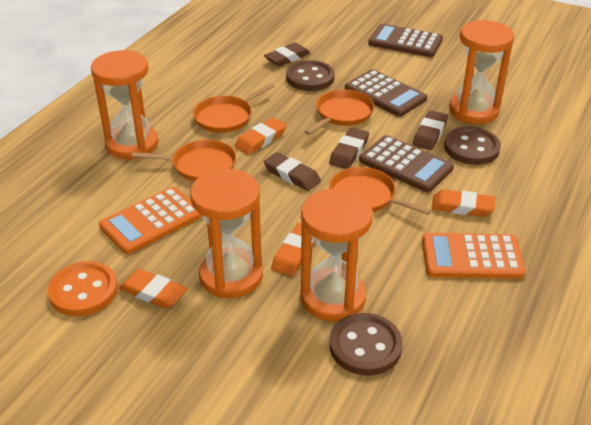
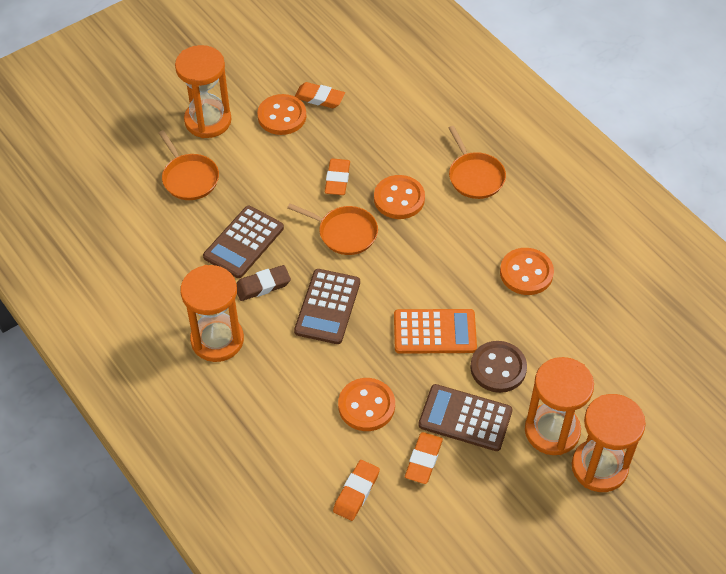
brown button: [286,60,335,91] [330,313,403,376] [444,127,501,165] = 3 -> [470,341,527,393] = 1
brown eraser: [264,42,310,67] [264,152,321,191] [329,128,369,169] [413,110,448,150] = 4 -> [236,265,291,301] = 1
orange button: [47,261,118,316] = 1 -> [257,94,306,135] [338,378,395,431] [374,175,425,219] [500,248,554,295] = 4
orange calculator: [99,187,202,254] [422,233,526,279] = 2 -> [394,309,477,354] = 1
orange pan: [132,140,236,181] [193,83,274,133] [305,89,374,135] [329,167,432,215] = 4 -> [159,130,219,200] [287,203,378,255] [449,126,506,199] = 3

